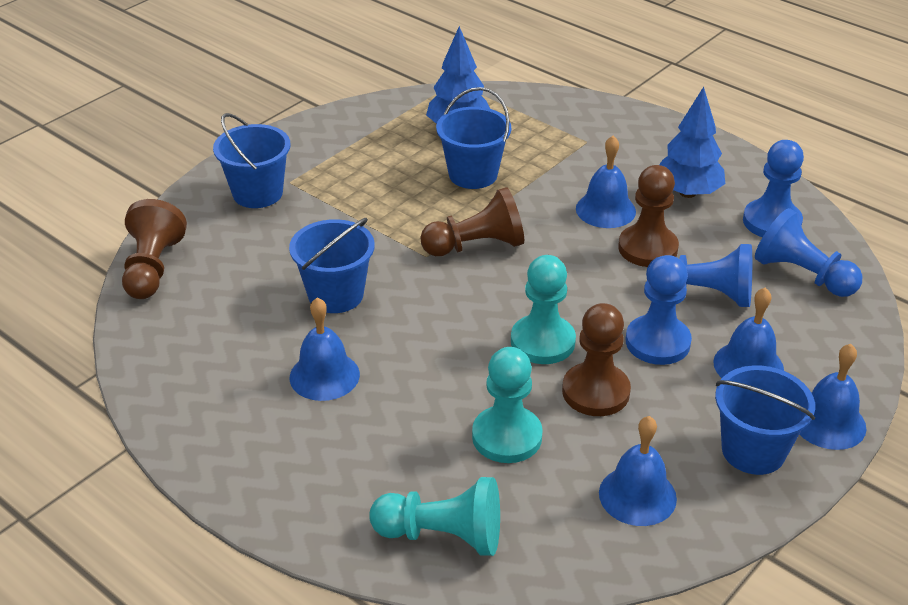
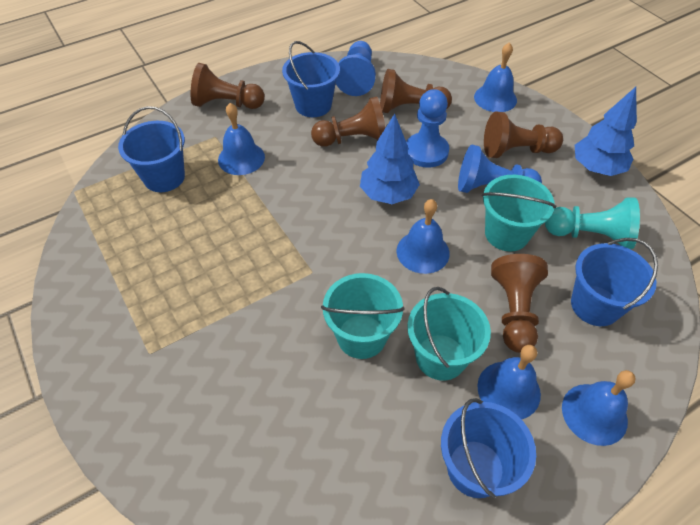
blue pawn: [626,255,692,365] [646,244,752,307] [743,140,804,237] [755,208,862,297] = 4 -> [336,41,376,96] [406,89,449,168] [458,144,542,193] = 3
brown pawn: [122,199,187,299] [420,187,524,256] [562,303,631,416] [618,165,679,267] = 4 -> [191,63,265,109] [311,96,386,147] [380,69,452,113] [484,112,563,158] [491,254,548,353] = 5
turquoise bucket: none = 0 -> [321,273,405,359] [407,287,491,380] [482,175,556,251] = 3
turquoise pawn: [369,477,500,556] [472,347,543,463] [511,255,576,364] = 3 -> [545,198,640,249] = 1

